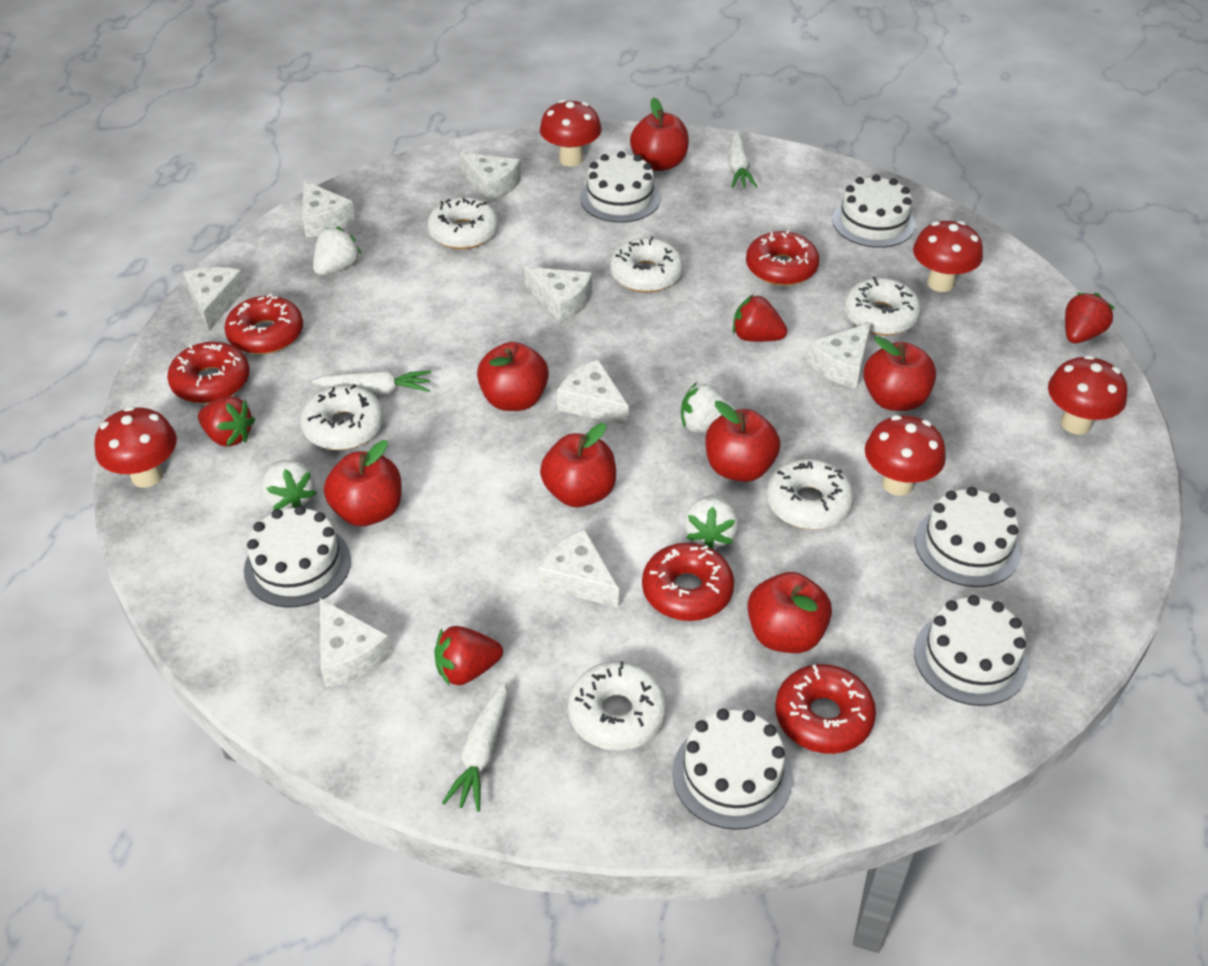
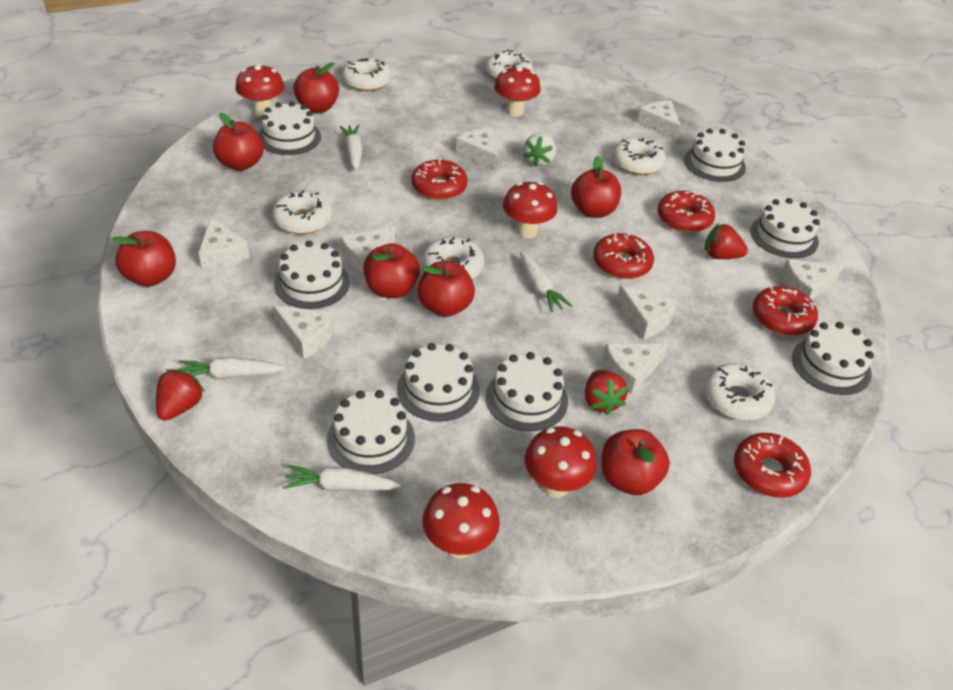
red strawberry: [198,396,256,447] [434,626,503,686] [733,294,787,342] [1065,292,1115,343] = 4 -> [156,369,205,421] [585,370,628,415] [705,223,748,259] = 3
white cake: [244,505,351,607] [580,151,661,223] [672,709,793,830] [832,174,915,248] [914,595,1028,706] [915,487,1021,587] = 6 -> [259,101,321,155] [274,241,350,309] [327,390,415,474] [397,343,480,422] [486,352,568,431] [684,128,746,182] [750,198,820,258] [792,322,874,395] = 8
white carrot: [312,371,431,395] [442,681,508,812] [728,130,757,188] = 3 -> [178,357,285,379] [283,465,401,491] [339,125,363,171] [520,251,572,313] = 4
white strawberry: [262,460,317,510] [313,226,361,276] [681,382,736,433] [684,495,739,549] = 4 -> [524,133,556,167] = 1

